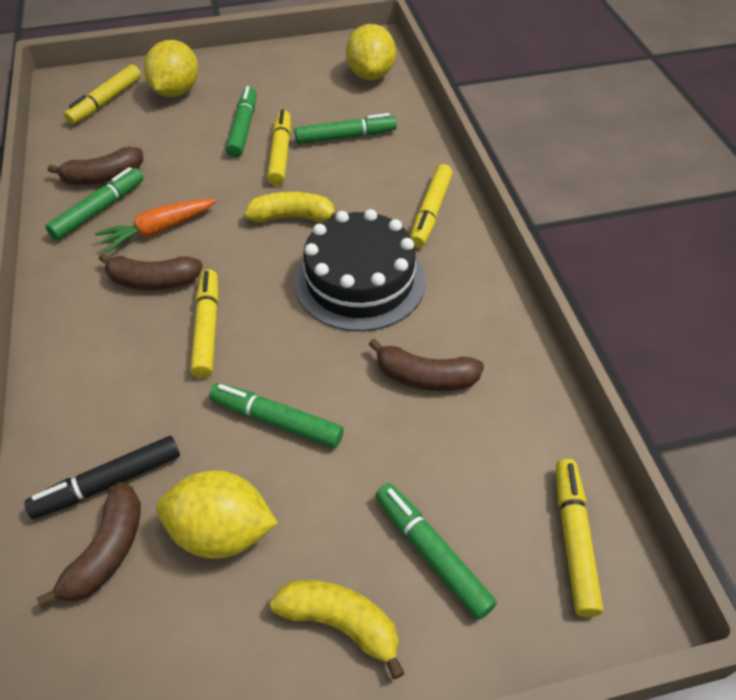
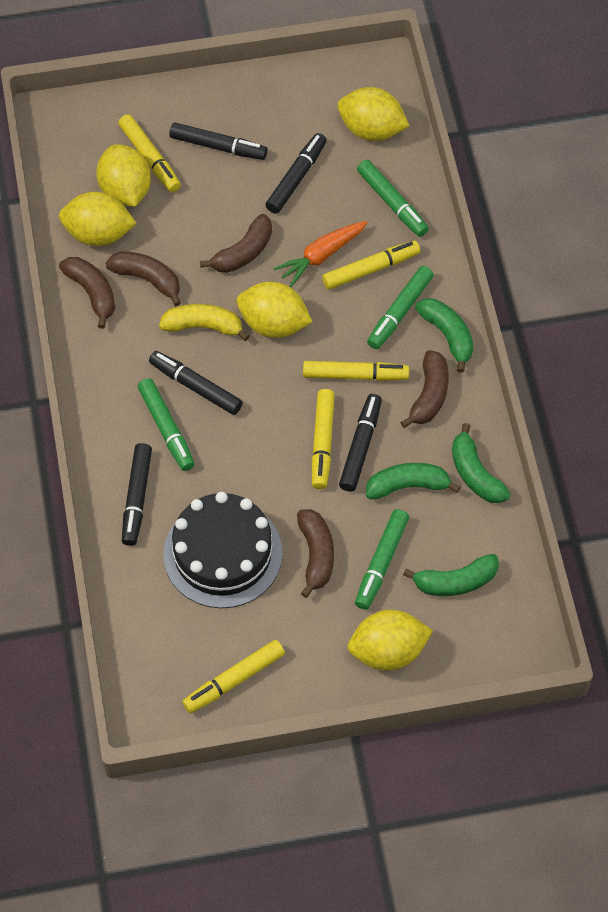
black marker: [24,436,180,519] = 1 -> [122,443,152,546] [149,351,243,415] [169,122,268,160] [266,133,327,214] [339,394,382,492] = 5
brown banana: [37,482,141,608] [48,147,143,185] [99,253,203,290] [368,339,484,391] = 4 -> [59,257,115,329] [106,252,181,306] [200,214,272,273] [297,509,334,598] [400,350,449,428] = 5
green banana: none = 0 -> [366,463,460,499] [403,554,499,596] [415,298,474,373] [452,423,511,503] = 4
green marker: [46,167,143,240] [209,383,344,448] [226,86,257,158] [294,113,397,144] [375,483,497,620] = 5 -> [138,378,195,471] [355,509,409,610] [357,160,429,237] [367,266,434,349] = 4
yellow banana: [244,192,337,222] [270,580,405,679] = 2 -> [159,304,249,341] = 1
yellow lemon: [144,40,198,97] [156,470,278,559] [346,24,396,80] = 3 -> [59,192,136,246] [96,144,151,207] [237,282,312,338] [338,87,409,141] [348,610,433,671] = 5

